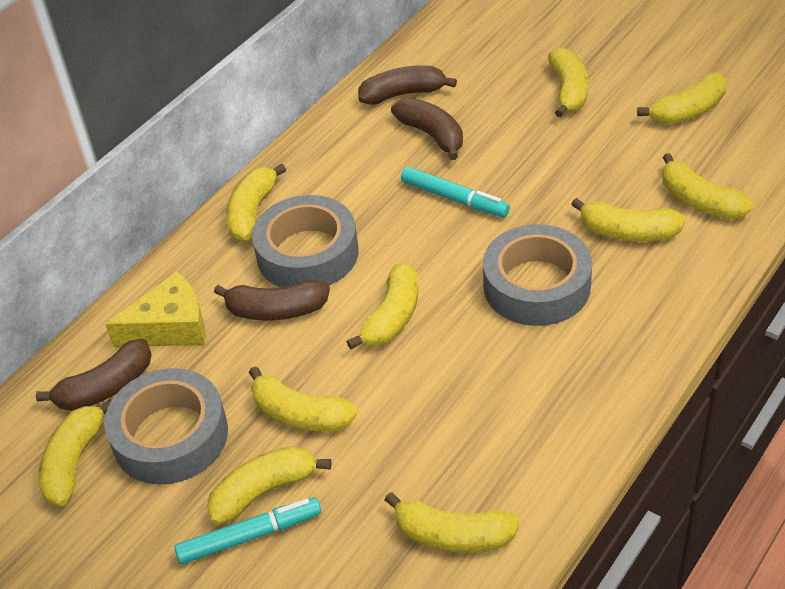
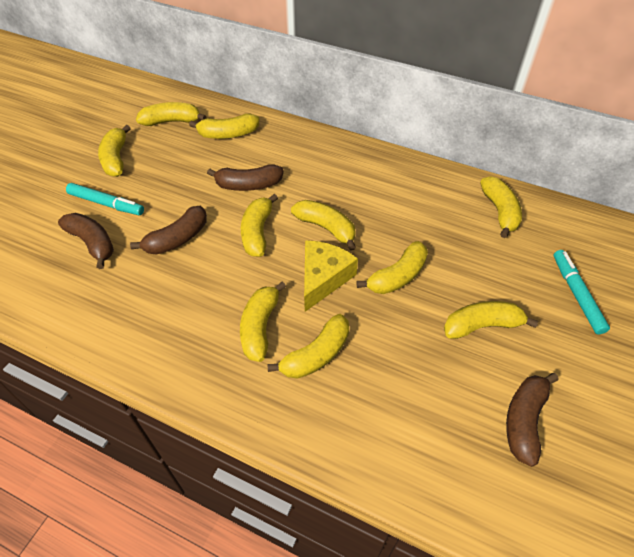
grey tape: [104,368,228,485] [252,195,358,287] [483,224,592,326] = 3 -> none = 0

